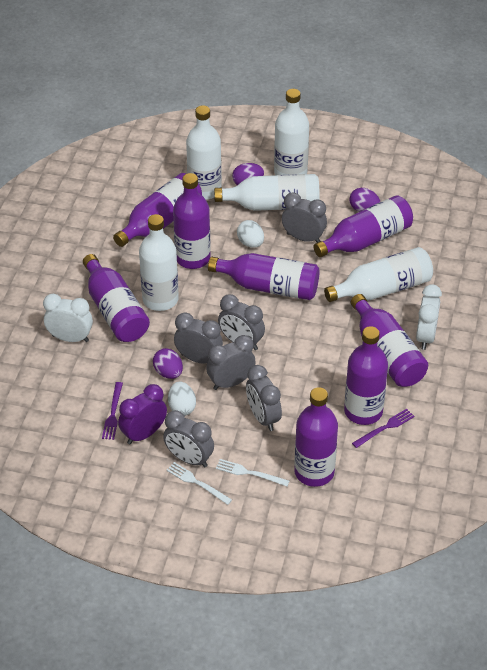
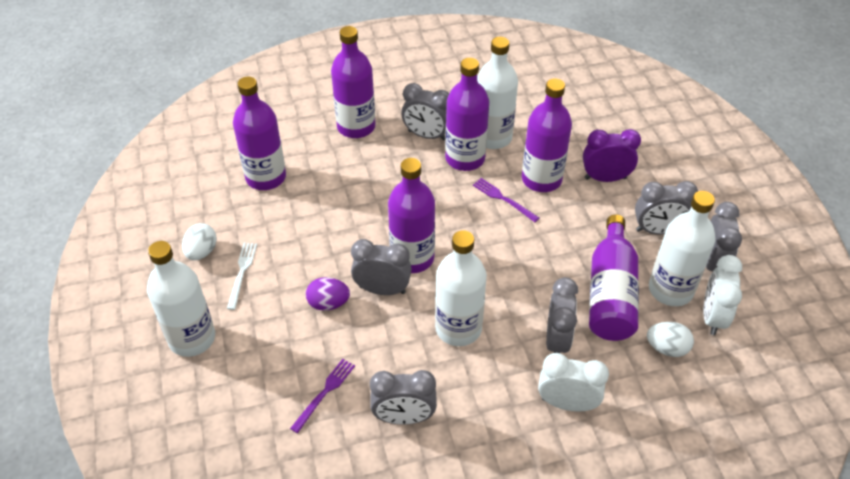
purple bottle: [83,254,150,342] [113,173,202,247] [173,173,211,269] [208,253,320,300] [294,387,338,487] [314,195,413,257] [344,326,388,425] [351,294,428,387] = 8 -> [233,77,286,190] [331,26,375,138] [388,158,435,273] [445,58,489,171] [522,78,572,192] [589,215,639,341] = 6
purple egg: [153,348,183,379] [232,163,264,185] [349,188,380,212] = 3 -> [306,277,350,311] = 1
white bottle: [139,214,179,311] [186,105,222,200] [214,174,320,211] [274,89,309,175] [324,247,433,302] = 5 -> [147,241,215,357] [435,230,487,346] [477,37,518,149] [649,191,715,306] = 4
white fork: [166,462,232,505] [216,459,289,486] = 2 -> [227,243,257,310] = 1

